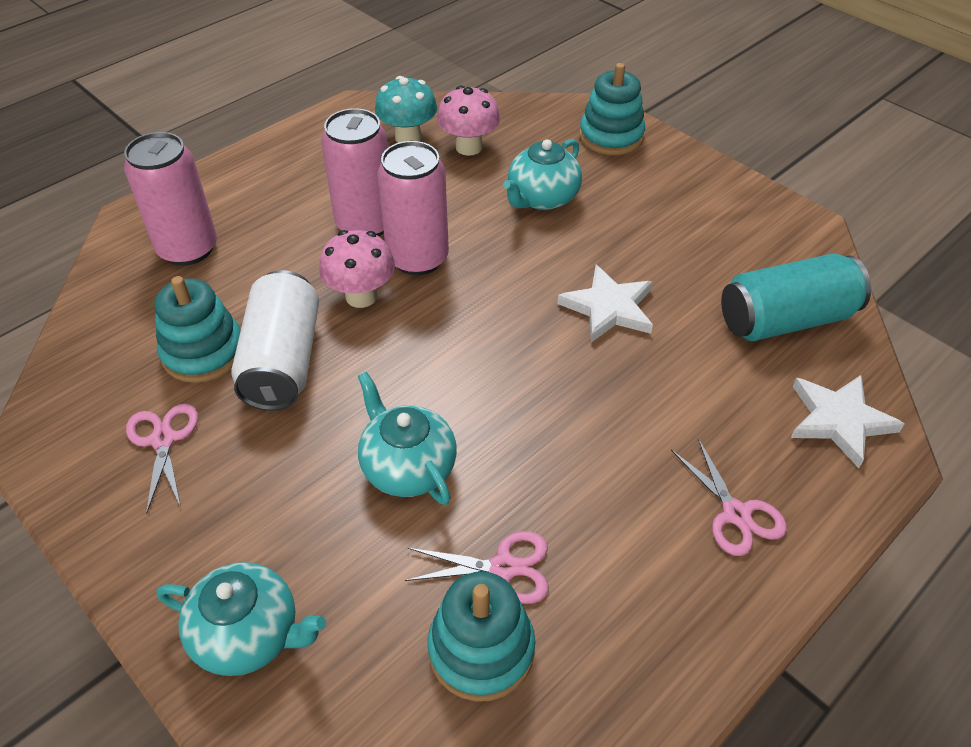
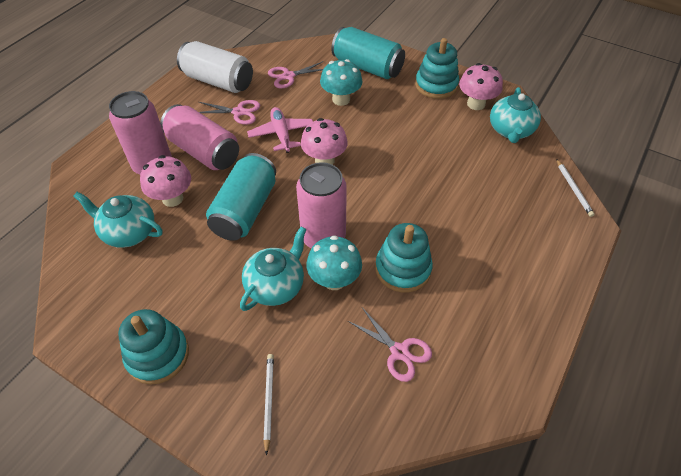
pink mushroom: [319,230,395,308] [437,86,500,156] = 2 -> [140,155,191,207] [301,118,348,165] [459,63,503,110] = 3
pink plane: none = 0 -> [247,107,313,153] = 1
turquoise can: [721,253,871,341] = 1 -> [206,153,276,241] [331,27,405,79] = 2
turquoise mushroom: [375,76,437,143] = 1 -> [306,235,362,290] [320,59,363,106] = 2
white pencil: none = 0 -> [264,354,274,455] [556,159,595,217] = 2
white star: [557,265,653,342] [791,375,905,468] = 2 -> none = 0

